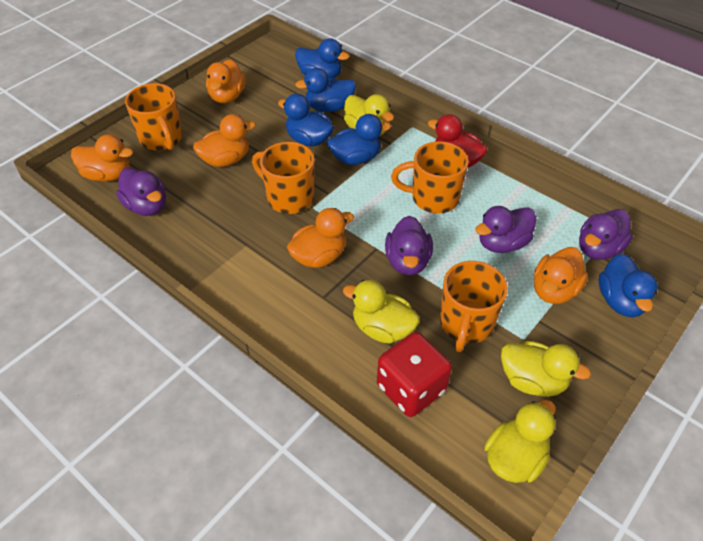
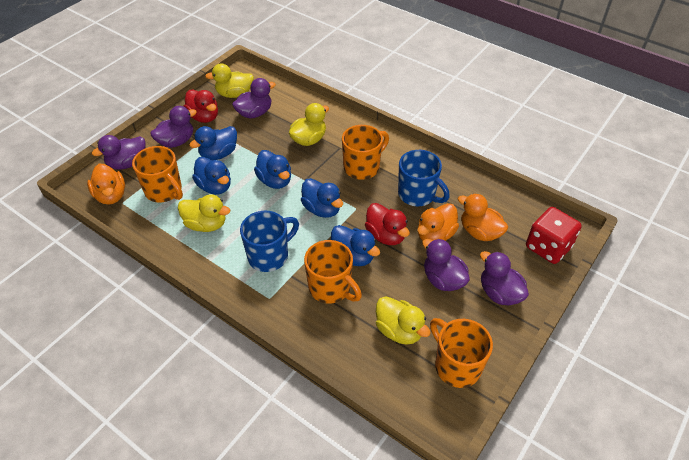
blue mug: none = 0 -> [240,211,299,272] [398,150,450,206] = 2
orange duck: [71,134,133,182] [193,114,256,167] [206,59,246,103] [287,208,354,268] [534,247,588,304] = 5 -> [87,164,125,205] [417,203,459,241] [458,194,508,241] = 3
purple duck: [116,167,166,216] [385,216,433,275] [475,206,537,253] [579,209,633,260] = 4 -> [92,135,146,170] [150,106,197,148] [232,78,276,119] [422,239,470,291] [480,251,529,305] = 5
red duck: [428,114,488,167] = 1 -> [184,90,218,123] [365,203,410,245] = 2

